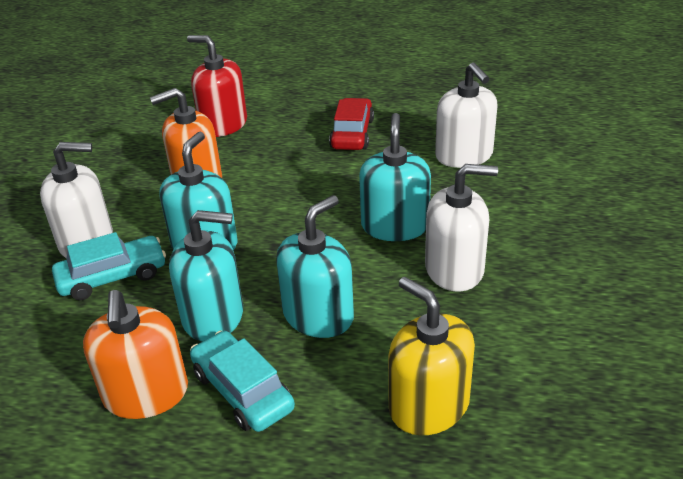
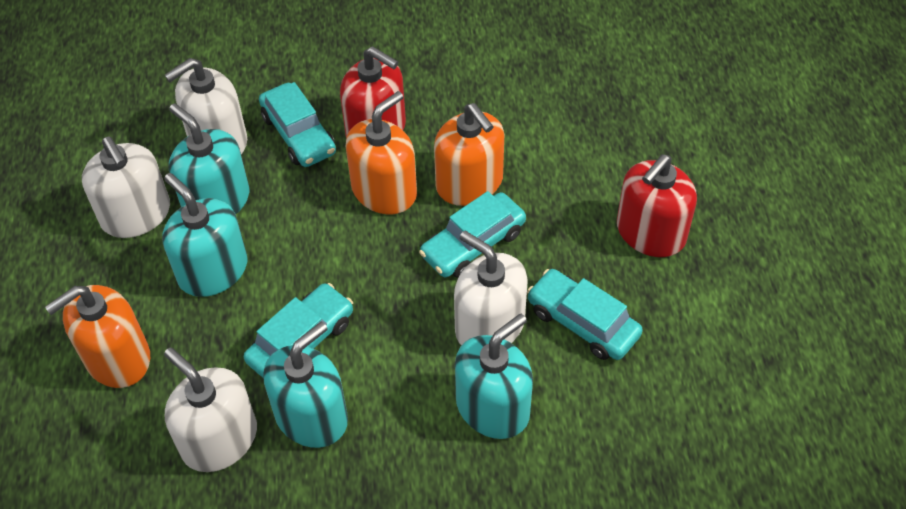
orange soap dispenser: [83,290,188,419] [150,88,222,178] = 2 -> [45,285,150,388] [346,91,417,214] [434,103,504,206] = 3
red car: [329,98,374,150] = 1 -> none = 0
red soap dispenser: [187,35,247,137] = 1 -> [340,46,406,137] [617,154,697,257] = 2
turquoise car: [52,232,166,300] [190,331,295,432] = 2 -> [244,283,353,378] [259,82,336,167] [419,191,526,278] [527,269,643,360] = 4
white soap dispenser: [40,142,113,258] [425,164,498,292] [435,62,498,168] = 3 -> [82,137,170,238] [164,348,257,472] [165,58,247,154] [454,231,528,346] = 4
yellow soap dispenser: [388,277,475,435] = 1 -> none = 0

